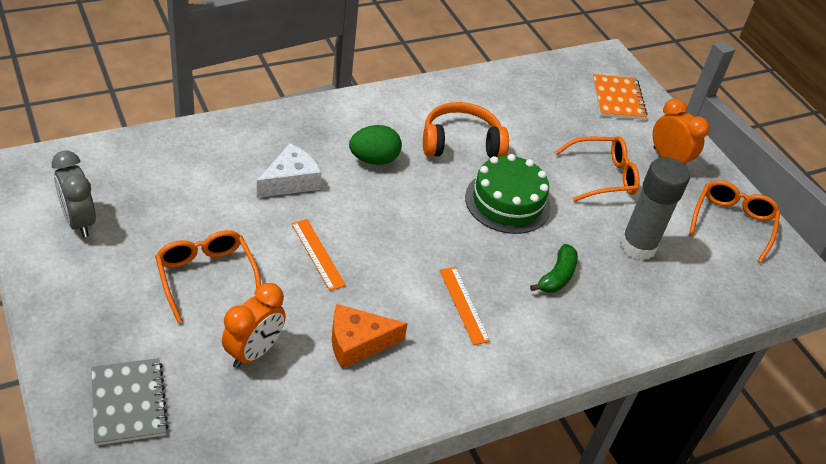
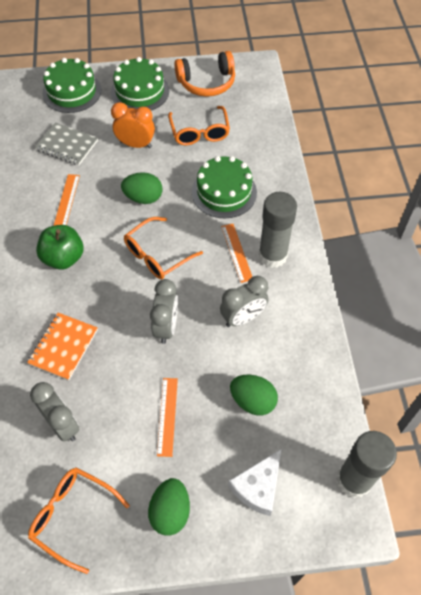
green apple: none = 0 -> [36,225,84,269] = 1
green banana: [530,244,578,293] = 1 -> none = 0
green cake: [465,154,551,234] = 1 -> [42,58,101,113] [111,57,169,110] [192,156,257,218] = 3
green egg: [349,125,402,165] = 1 -> [121,172,162,204] [148,478,190,536] [230,375,278,415] = 3
grey clock: [52,151,96,237] = 1 -> [30,382,80,442] [150,279,178,344] [220,276,269,327] = 3
grey glue stick: [620,157,690,260] = 1 -> [259,192,297,268] [337,431,397,498] = 2
orange cheese: [332,304,408,369] = 1 -> none = 0
orange clock: [222,283,286,368] [653,99,710,165] = 2 -> [111,102,155,148] = 1
orange ruler: [291,219,346,291] [440,267,491,345] = 2 -> [53,174,80,226] [157,378,178,457] [221,224,252,283] = 3

